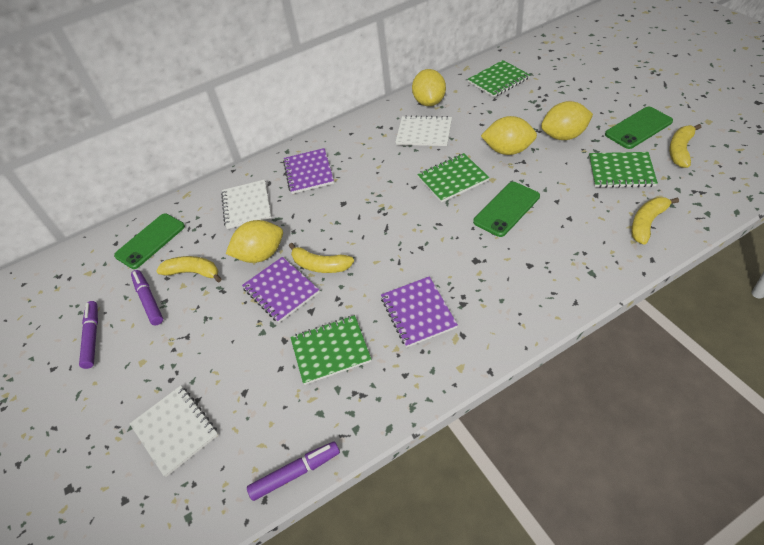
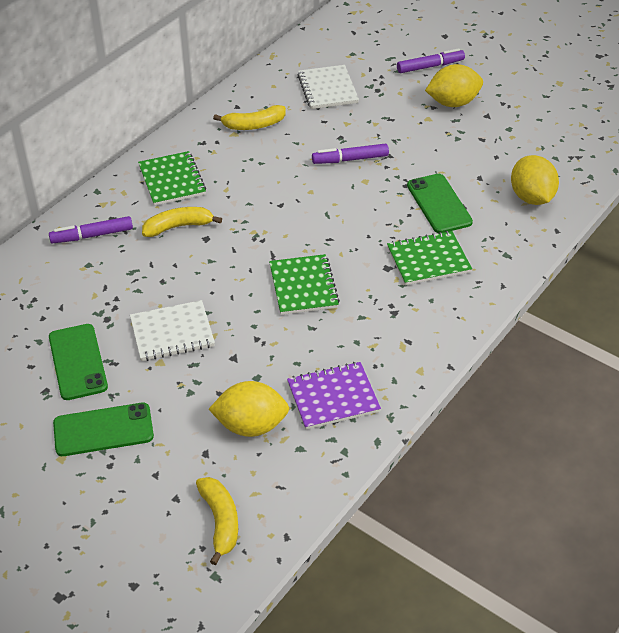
green notebook: [290,315,371,385] [417,153,489,203] [468,60,530,97] [589,152,658,188] = 4 -> [138,151,206,206] [269,254,340,315] [387,231,472,285] = 3
purple notebook: [242,257,319,323] [283,148,334,194] [381,276,458,348] = 3 -> [287,362,381,430] = 1
white notebook: [130,386,218,477] [221,180,271,229] [396,115,452,146] = 3 -> [130,300,215,361] [297,65,359,109] = 2
yellow banana: [156,256,221,282] [289,243,354,273] [631,197,679,245] [669,124,701,168] = 4 -> [142,207,222,237] [196,477,238,565] [213,105,286,130] = 3
yellow lemon: [226,220,283,263] [412,69,446,106] [481,116,537,155] [541,101,593,140] = 4 -> [209,381,289,437] [425,64,483,107] [511,155,559,205] = 3

